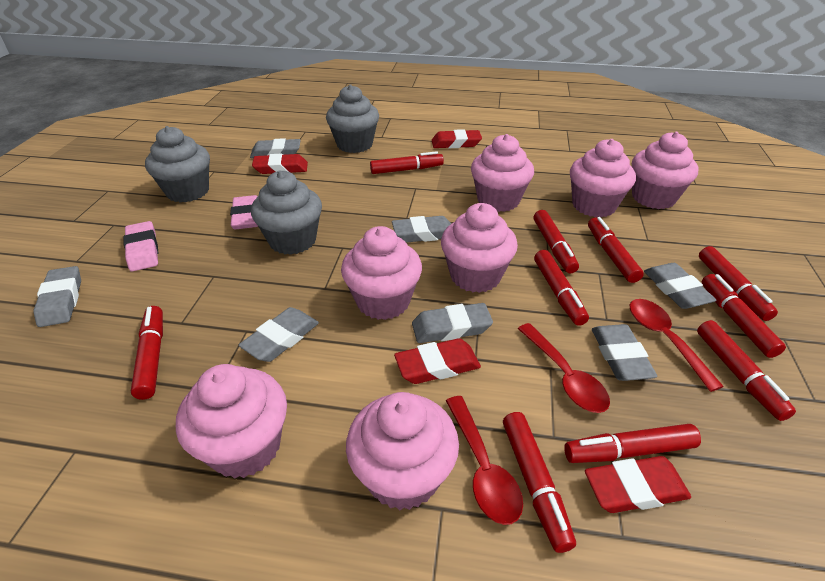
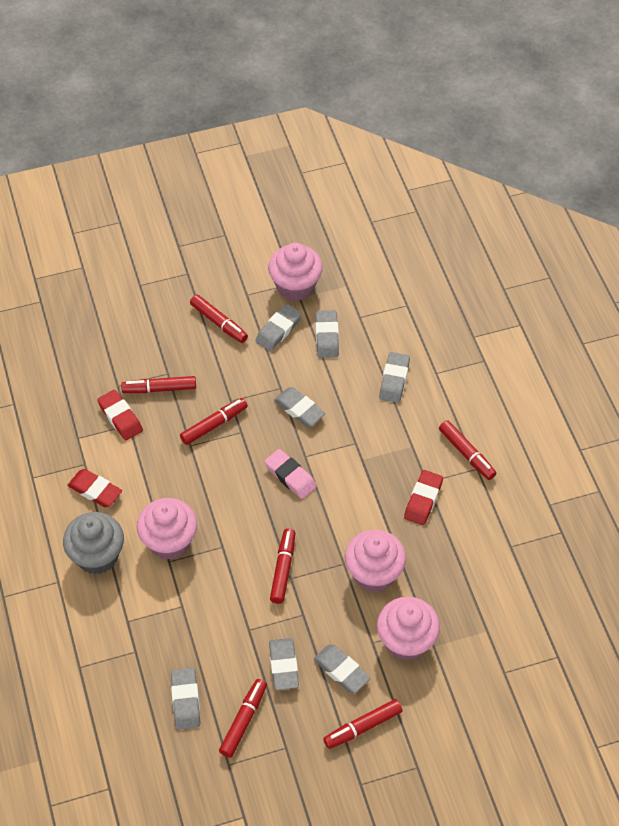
grey cupcake: [145,126,210,202] [251,170,322,255] [326,84,379,153] = 3 -> [63,512,124,574] = 1
pink cupcake: [176,364,287,479] [341,226,422,320] [346,392,459,510] [441,203,518,293] [471,134,534,212] [570,139,636,218] [632,132,698,209] = 7 -> [137,498,197,560] [268,243,323,301] [345,530,406,592] [377,597,440,661] = 4
pink eraser: [123,221,158,272] [230,195,258,229] = 2 -> [264,449,317,499] = 1
red eraser: [252,154,308,174] [394,338,481,384] [432,129,482,148] [585,456,691,513] = 4 -> [67,469,122,507] [97,390,143,440] [404,470,443,525] = 3
red marker: [131,306,163,400] [370,151,444,174] [503,412,576,553] [533,210,579,273] [534,250,589,326] [564,424,701,463] [588,217,644,283] [697,320,796,421] [699,246,778,321] [702,274,786,358] = 10 -> [121,376,196,393] [180,398,248,445] [190,294,248,343] [219,679,267,758] [270,528,295,604] [323,699,402,749] [439,420,496,480] = 7
red spoon: [446,396,523,525] [518,323,610,413] [630,299,724,392] = 3 -> none = 0

